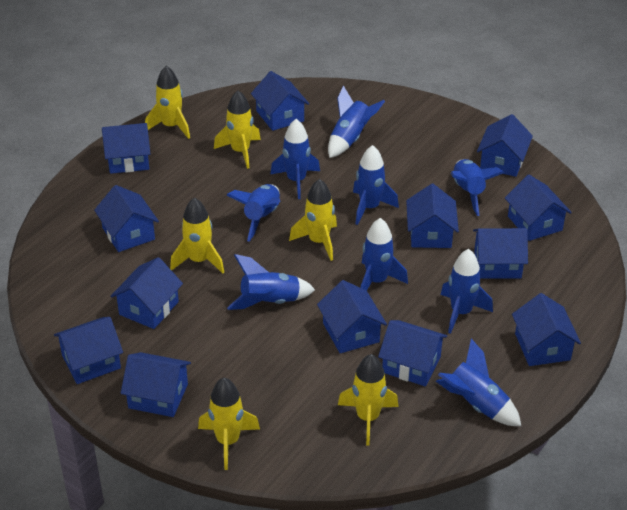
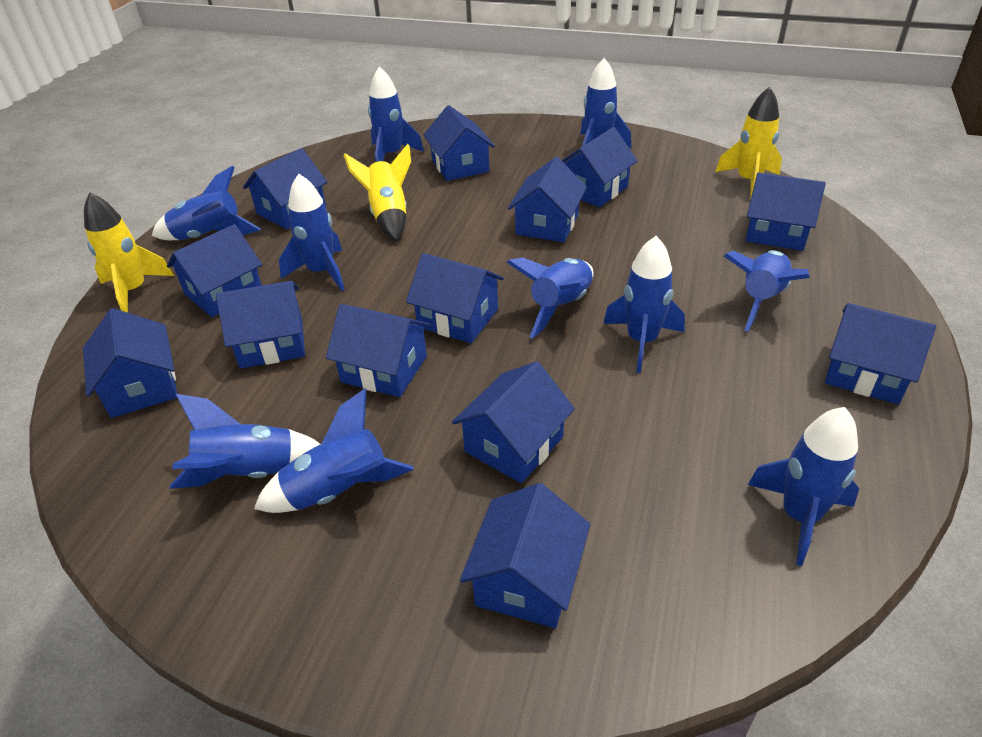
blue rocket: [227,184,280,242] [227,254,315,310] [270,119,320,199] [328,85,385,158] [353,145,399,225] [360,218,408,291] [436,339,521,426] [441,249,493,334] [451,159,504,216] = 9 -> [152,166,261,240] [170,394,320,489] [254,389,414,513] [279,174,345,291] [368,66,424,162] [506,257,594,338] [580,58,632,149] [603,236,685,373] [724,250,810,331] [748,407,859,566] = 10
yellow rocket: [145,66,190,139] [170,198,224,274] [198,378,260,470] [214,90,261,169] [289,179,337,261] [338,354,399,446] = 6 -> [84,192,174,313] [343,144,411,241] [715,87,782,200] = 3

